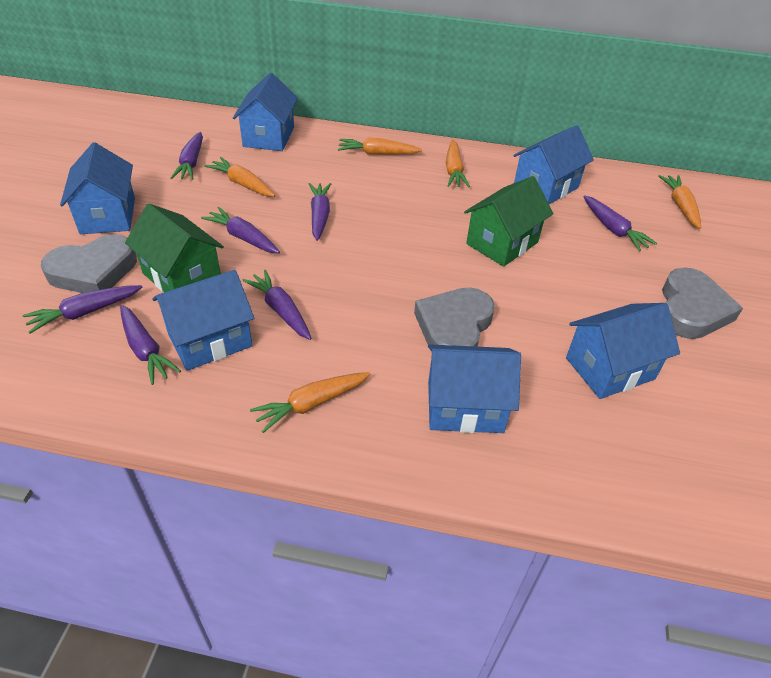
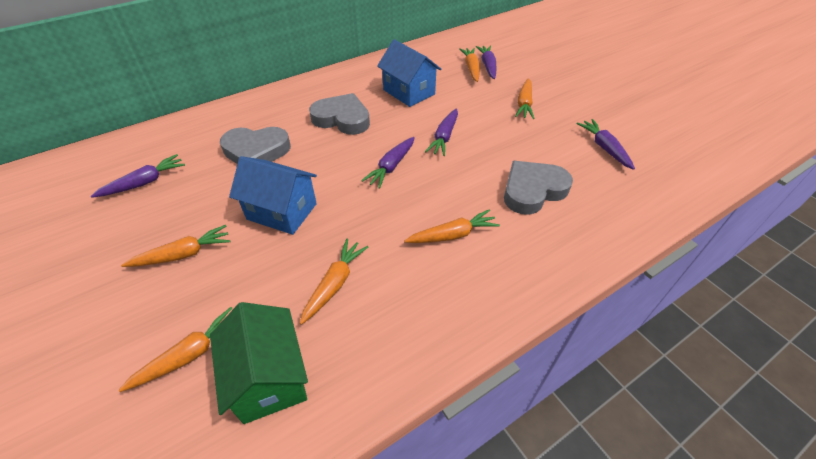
blue house: [60,142,135,234] [152,270,254,371] [233,73,298,151] [428,344,521,433] [513,125,594,204] [566,303,680,399] = 6 -> [229,156,317,235] [377,39,441,107] = 2
green house: [125,204,224,292] [464,176,553,267] = 2 -> [210,302,308,424] = 1
orange carrot: [205,157,275,197] [250,372,370,433] [338,137,422,155] [446,140,470,187] [658,175,701,229] = 5 -> [119,307,232,392] [121,225,231,267] [300,239,368,325] [404,209,500,243] [459,48,480,82] [515,78,535,119] = 6
purple carrot: [23,285,142,334] [120,305,181,385] [171,132,203,180] [201,207,280,253] [242,270,312,340] [309,183,331,241] [583,195,657,251] = 7 -> [91,154,185,198] [361,137,415,189] [425,109,458,156] [476,45,497,79] [576,119,635,170] = 5

